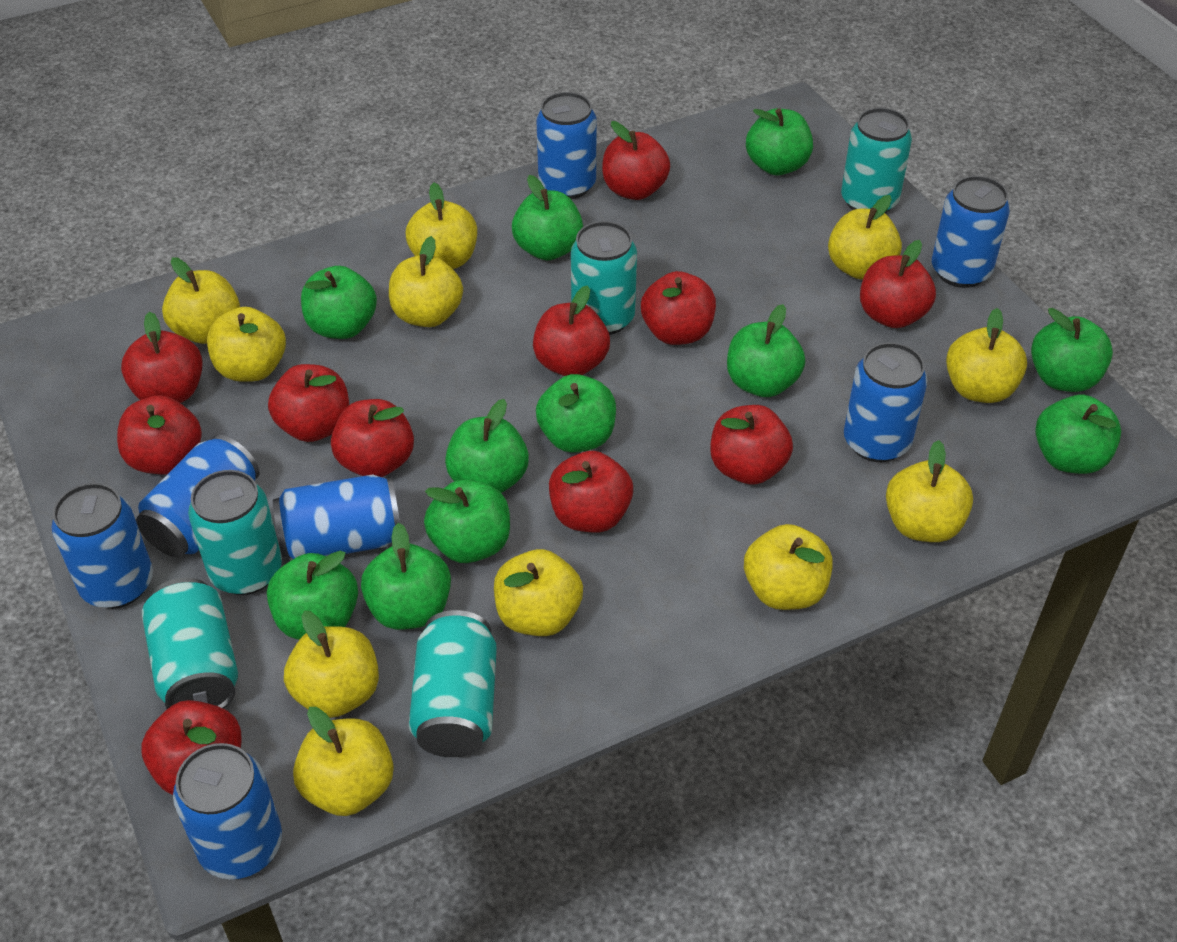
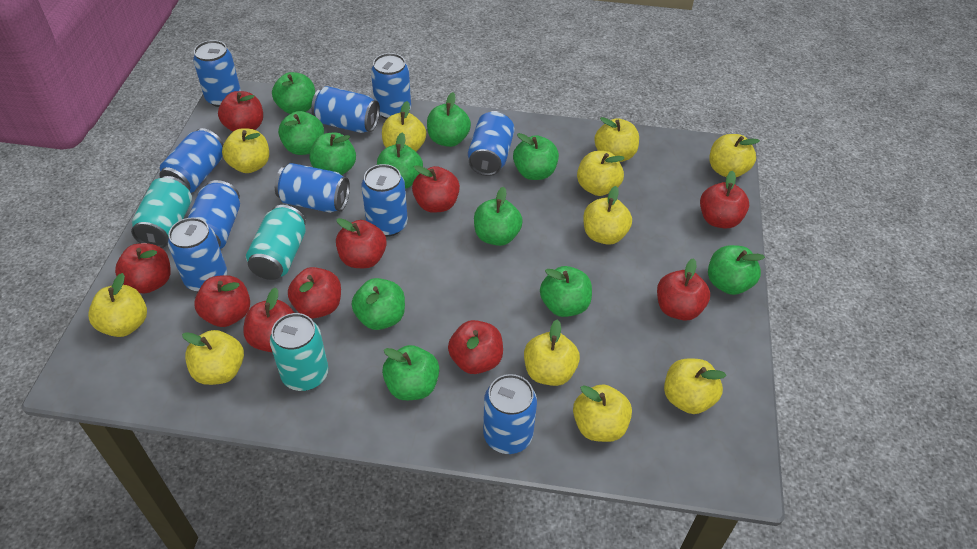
blue can: [52,483,153,609] [136,435,259,557] [173,743,282,879] [273,475,400,559] [537,92,596,199] [844,342,928,462] [932,176,1010,288] = 7 -> [159,128,224,193] [168,218,227,292] [188,180,240,249] [193,40,241,107] [275,163,350,213] [311,86,380,133] [361,164,408,237] [371,53,411,119] [468,111,515,176] [483,374,537,454] = 10
red apple: [117,395,202,474] [121,312,203,403] [141,700,242,795] [268,364,349,442] [331,399,414,477] [533,285,610,376] [549,451,633,533] [602,121,670,200] [641,271,716,345] [710,405,793,484] [860,240,936,328] = 11 -> [115,243,171,294] [194,275,250,327] [218,91,263,131] [243,287,294,352] [288,267,341,319] [336,218,387,268] [412,165,460,213] [448,320,503,374] [657,258,710,321] [700,171,749,229] = 10
turquoise can: [142,578,238,709] [188,470,282,595] [409,610,497,757] [571,221,637,335] [841,108,912,213] = 5 -> [131,176,192,248] [246,205,306,280] [270,313,328,391] = 3

